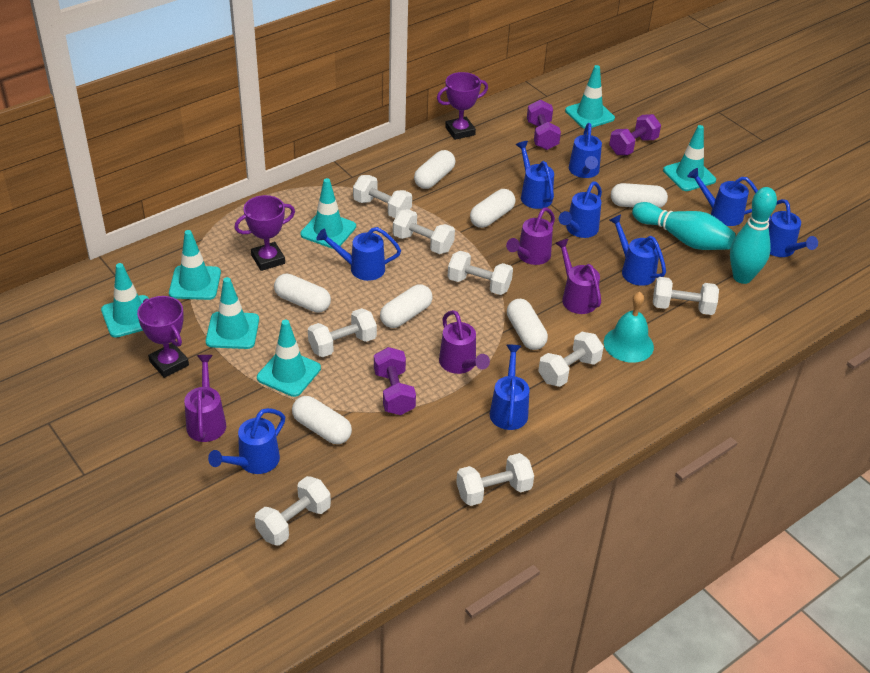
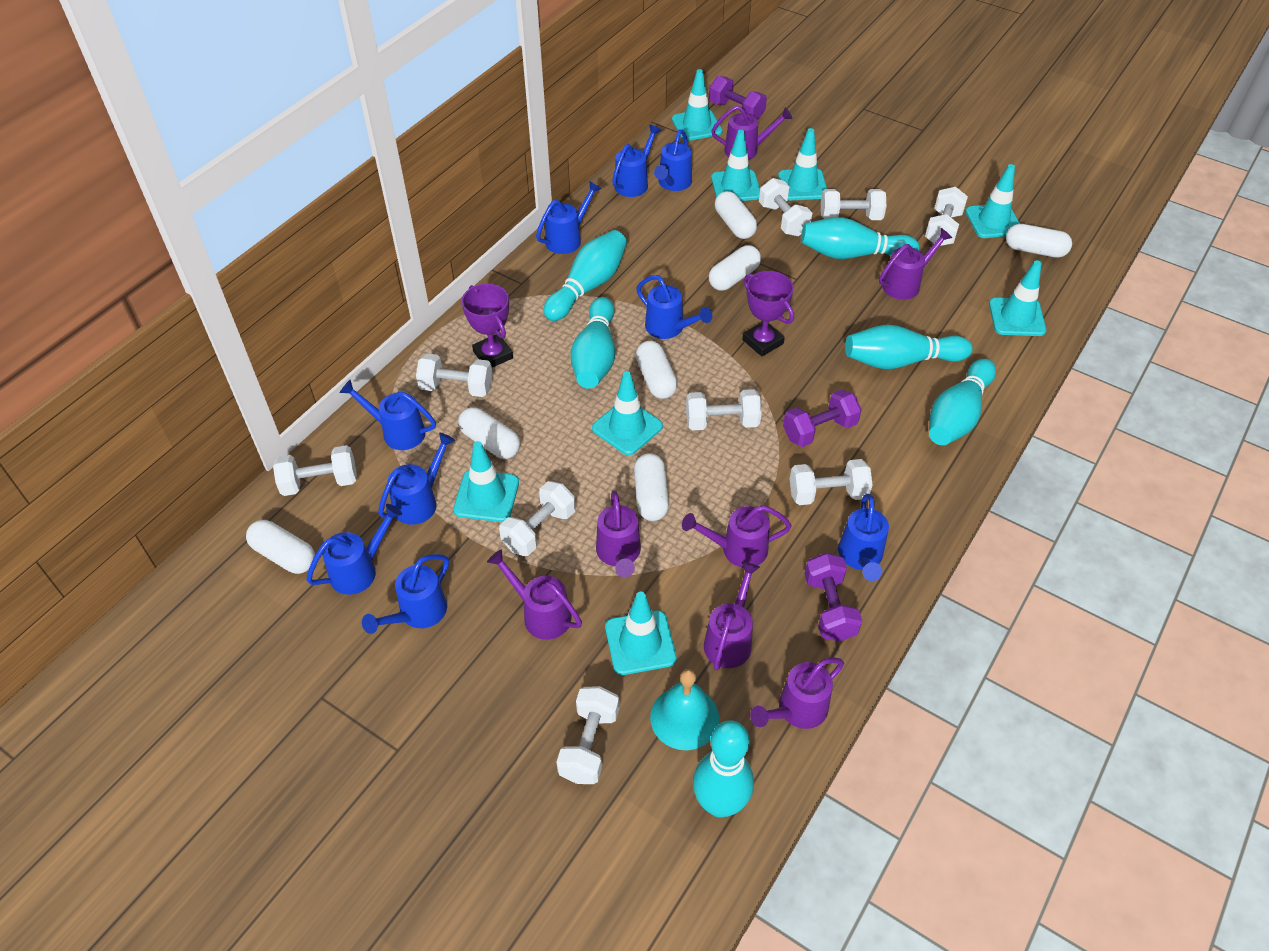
purple trophy: [137,296,189,378] [234,195,295,271] [437,72,488,140] = 3 -> [461,284,513,368] [743,271,794,356] = 2
purple watering can: [184,355,226,442] [439,310,490,374] [506,207,555,265] [555,239,601,314] = 4 -> [487,549,582,640] [596,491,641,577] [682,505,792,568] [704,561,760,670] [711,106,793,160] [750,657,844,729] [879,228,952,300] = 7
turquoise bowling pin: [632,202,735,250] [730,187,777,284] = 2 -> [543,230,627,321] [571,297,615,389] [693,720,754,818] [801,217,919,259] [845,324,973,369] [929,359,996,445] = 6
turquoise traffic cone: [101,263,149,338] [169,230,221,300] [206,277,259,349] [257,320,321,397] [300,178,356,249] [565,65,615,129] [663,125,716,191] = 7 -> [453,441,519,522] [592,371,663,455] [605,592,677,675] [672,69,723,141] [711,130,760,201] [778,128,827,200] [965,164,1020,238] [989,260,1046,336] = 8
white dumbbell: [255,476,331,546] [308,308,377,357] [353,175,412,218] [393,209,455,254] [448,251,513,295] [456,453,534,506] [538,332,604,387] [653,277,719,315] = 8 -> [273,445,357,496] [416,354,493,397] [499,481,575,556] [557,686,619,784] [686,389,762,431] [759,178,812,236] [790,459,873,505] [821,189,886,220] [925,187,968,246] = 9

